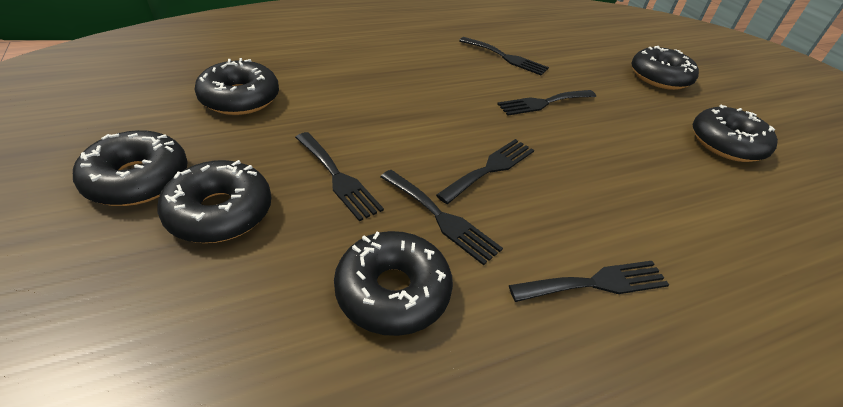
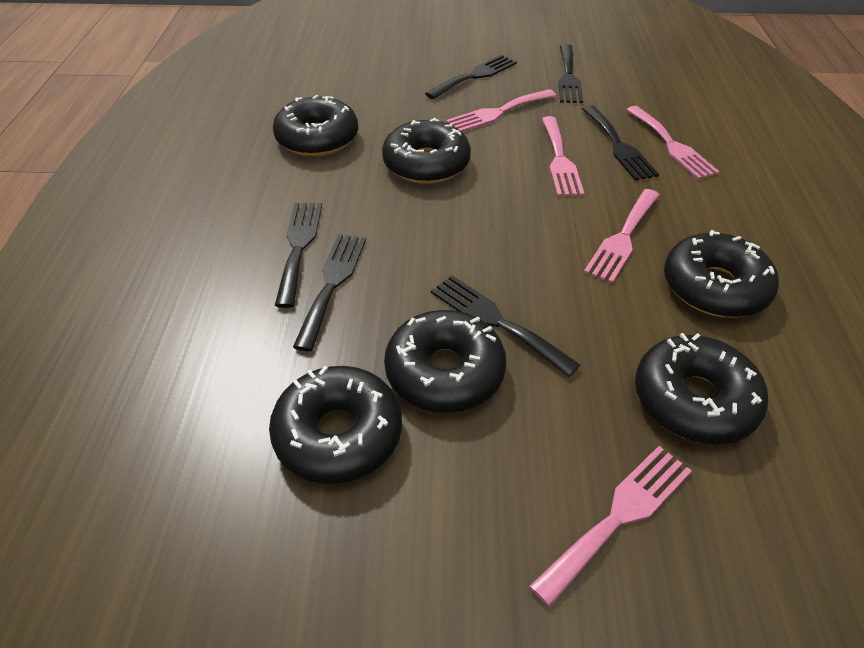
pink fork: none = 0 -> [446,89,556,132] [529,446,692,607] [542,116,584,196] [584,189,659,283] [626,106,720,179] = 5

